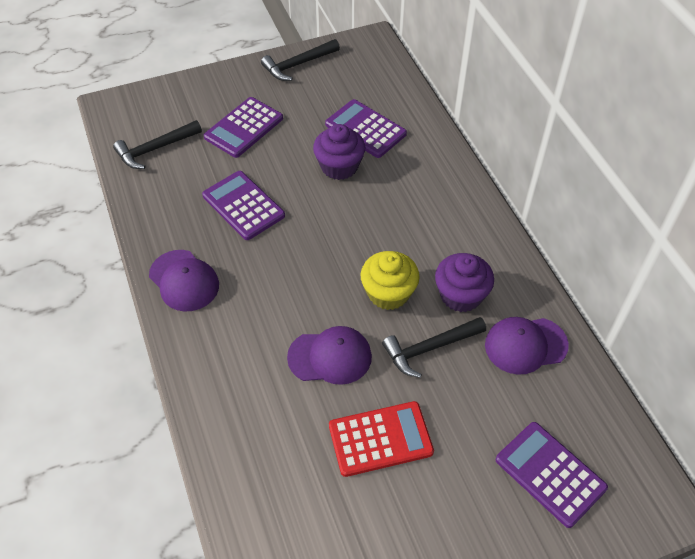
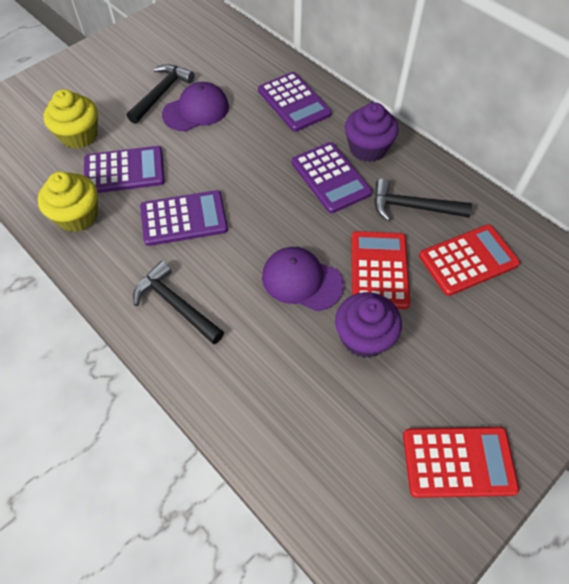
purple cap: [149,250,219,311] [287,326,372,385] [485,317,569,375] = 3 -> [162,82,229,131] [262,247,344,311] = 2
red calculator: [329,401,434,477] = 1 -> [352,231,410,309] [403,427,519,498] [419,225,520,296] = 3
yellow cupcake: [361,251,420,310] = 1 -> [38,171,98,232] [43,89,98,149] = 2

